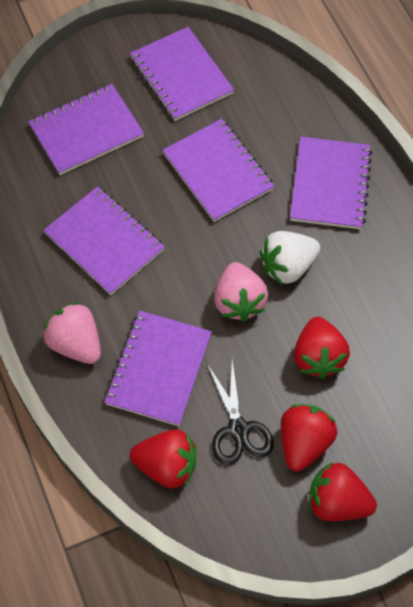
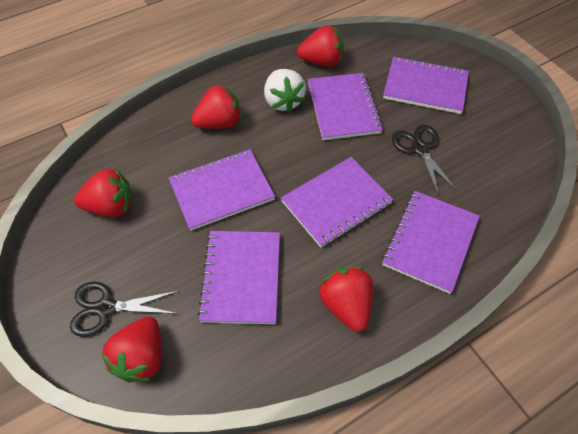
black scissors: [207,360,274,465] = 1 -> [70,282,178,337] [392,125,458,196] = 2
pink strawberry: [43,302,101,364] [214,262,269,322] = 2 -> none = 0
red strawberry: [130,429,196,488] [281,404,337,471] [294,317,350,379] [309,462,377,521] = 4 -> [74,168,133,217] [101,316,162,382] [191,85,241,129] [297,25,344,67] [319,267,373,332] = 5

